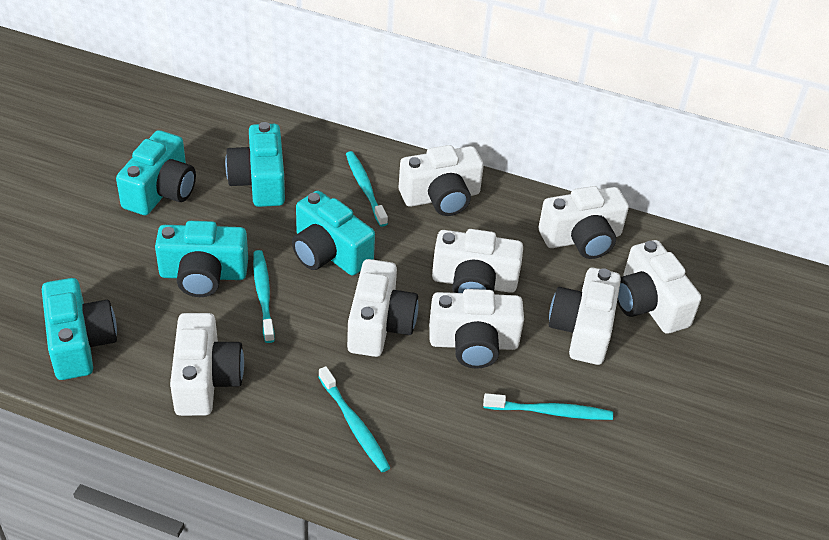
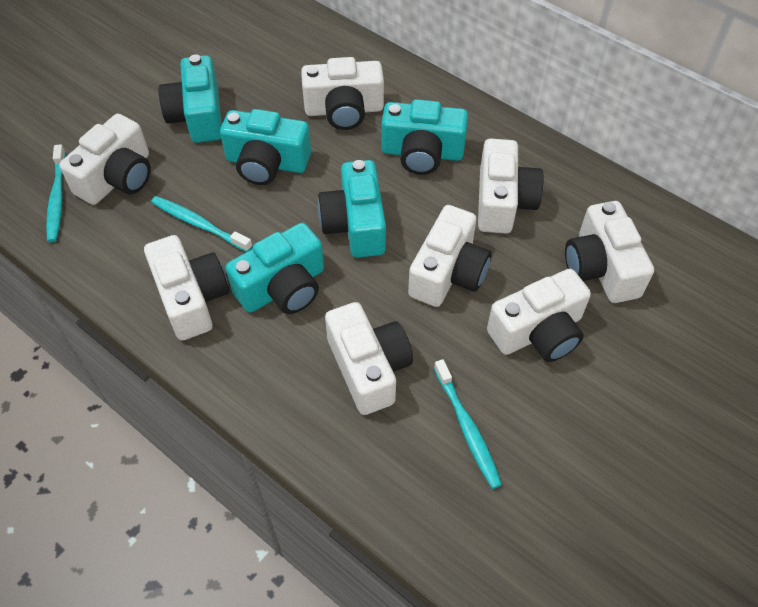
turquoise toothbrush: [253,250,275,343] [318,366,390,472] [346,151,388,227] [483,393,613,420] = 4 -> [46,144,66,242] [151,196,252,252] [434,359,502,489] = 3

